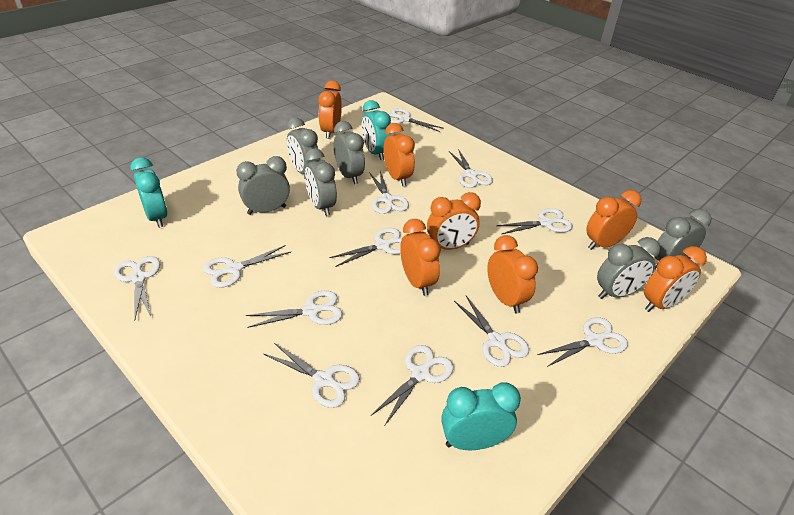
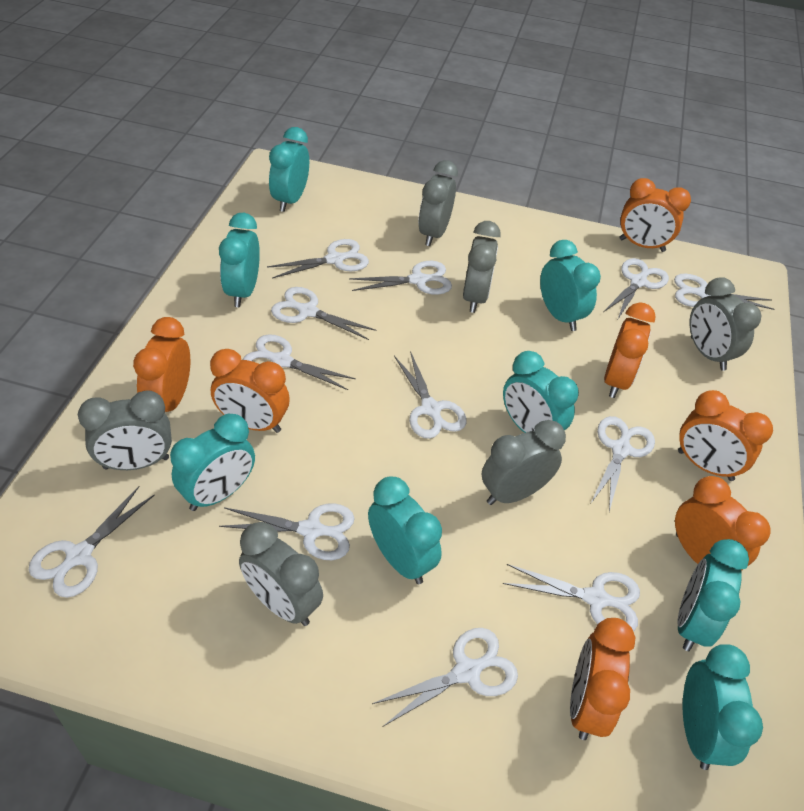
turquoise clock: [130,157,168,228] [361,100,391,160] [441,383,521,450] = 3 -> [170,414,255,511] [219,213,260,307] [269,127,309,212] [368,477,442,584] [503,351,579,433] [540,240,601,331] [677,539,749,651] [683,644,763,770] = 8

